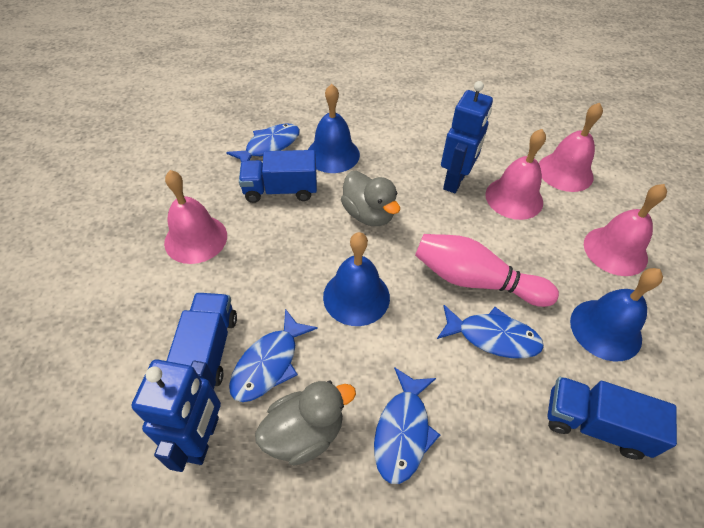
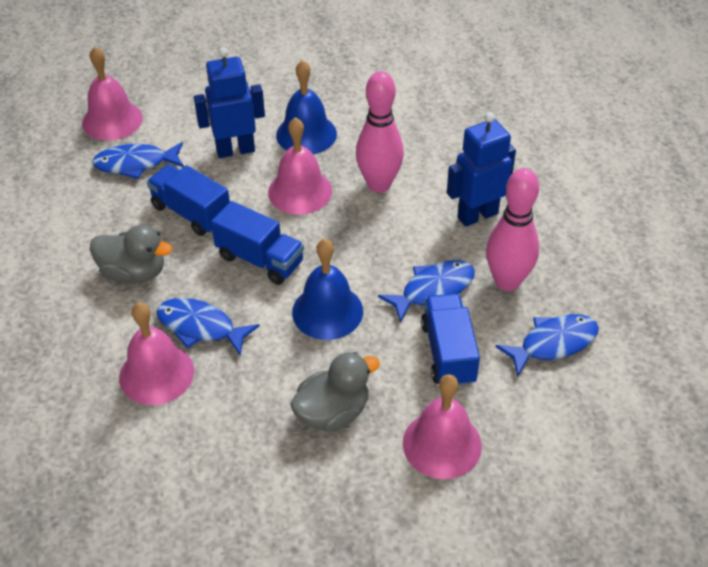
blue bell: [308,84,360,173] [323,232,390,326] [570,268,663,361] = 3 -> [276,60,337,154] [292,239,363,340] = 2
pink bowling pin: [415,234,559,307] = 1 -> [356,71,404,193] [486,168,539,291] = 2

